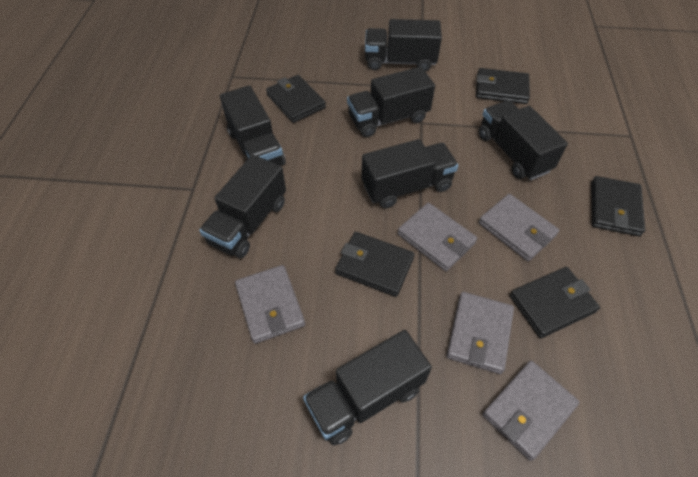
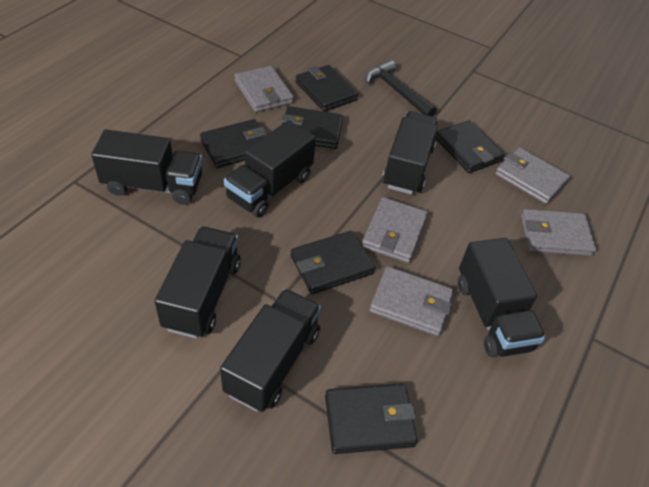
black hammer: none = 0 -> [365,60,437,117] = 1
black truck: [199,155,286,258] [220,85,286,166] [303,330,432,446] [347,67,435,137] [362,139,458,209] [365,19,442,72] [479,100,568,180] = 7 -> [91,130,203,205] [155,226,241,339] [220,289,321,412] [224,120,316,217] [382,111,438,195] [458,238,546,358] = 6
black wallet: [266,75,326,123] [335,232,414,297] [476,68,530,104] [510,267,600,338] [591,176,645,236] = 5 -> [200,119,268,168] [281,106,343,149] [291,231,375,294] [296,65,358,112] [325,384,417,454] [435,120,505,173] = 6

